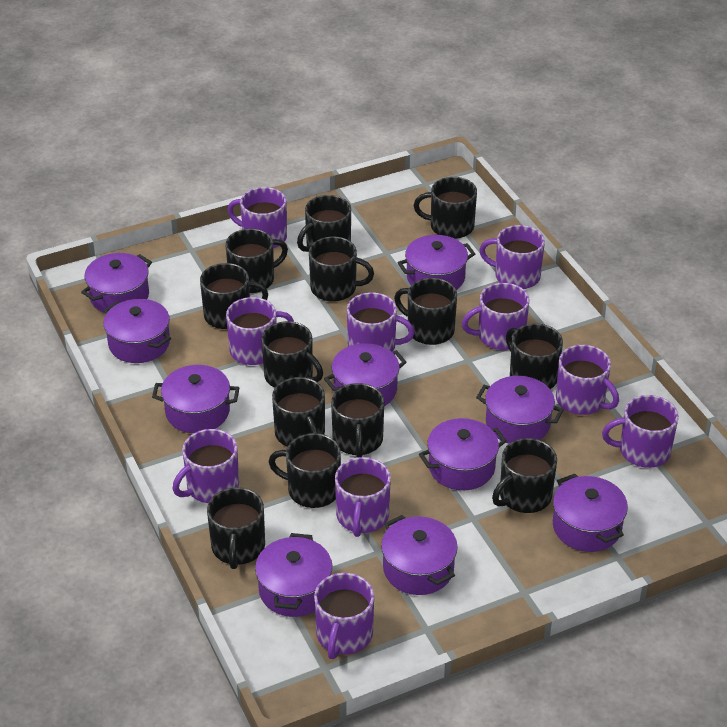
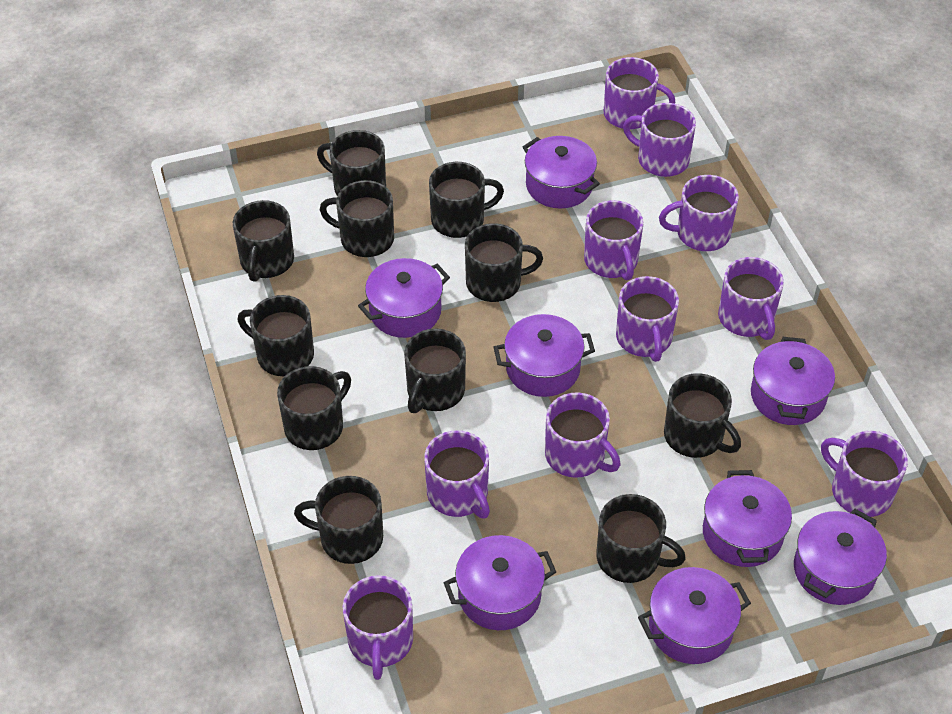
black mug: [200,263,268,329] [207,487,265,569] [225,229,288,293] [261,321,323,388] [269,433,341,508] [272,377,325,447] [297,195,351,252] [309,236,374,302] [331,383,384,458] [394,278,457,345] [414,177,477,239] [492,438,557,513] [506,323,563,389] = 13 -> [233,200,294,282] [238,295,314,376] [277,366,351,450] [294,476,383,564] [317,130,386,196] [320,180,394,257] [404,329,466,413] [429,162,504,238] [465,223,543,302] [596,494,686,583] [664,373,741,458] = 11
purple pot: [81,253,152,313] [103,299,171,363] [152,365,239,433] [255,533,332,617] [324,343,407,406] [381,515,458,595] [397,235,475,290] [419,418,507,490] [476,376,564,443] [553,474,628,552] = 10 -> [358,258,450,338] [444,535,556,630] [493,314,595,397] [523,136,600,208] [638,567,751,664] [703,470,792,567] [751,337,835,425] [794,509,887,605] = 8

